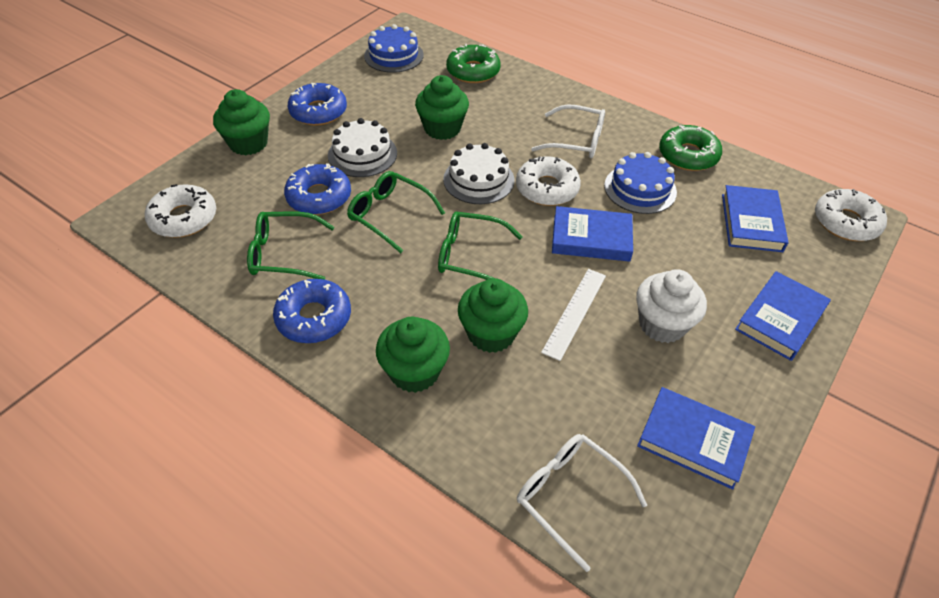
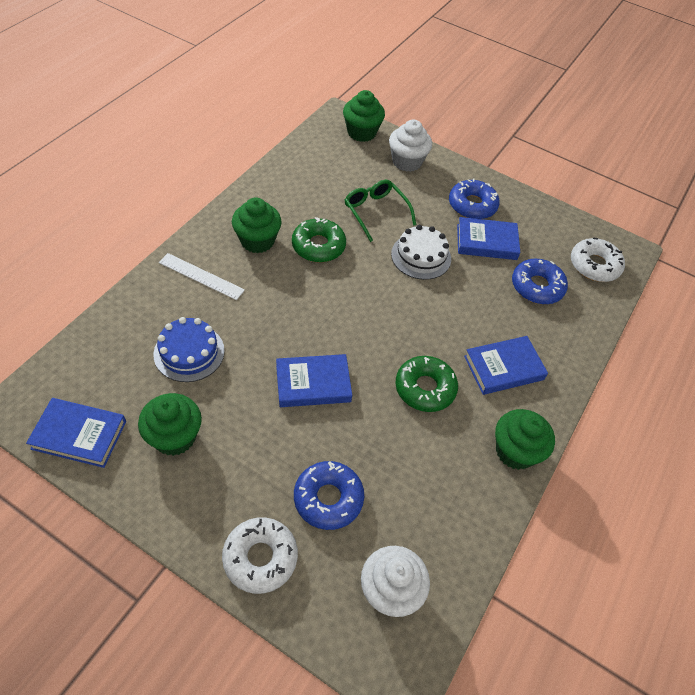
blue cake: [364,24,424,73] [604,152,677,214] = 2 -> [153,317,225,382] = 1
green glasses: [247,211,335,280] [347,171,445,253] [438,211,523,280] = 3 -> [345,180,416,242] = 1
white cake: [328,118,397,177] [443,143,514,204] = 2 -> [391,225,451,280] = 1
white cupcake: [636,269,707,343] = 1 -> [361,546,430,617] [389,120,432,172] = 2
white donut: [145,184,216,238] [516,156,581,206] [815,189,887,241] = 3 -> [222,517,298,594] [571,237,625,282] = 2
white glasses: [517,434,647,572] [531,104,605,158] = 2 -> none = 0

